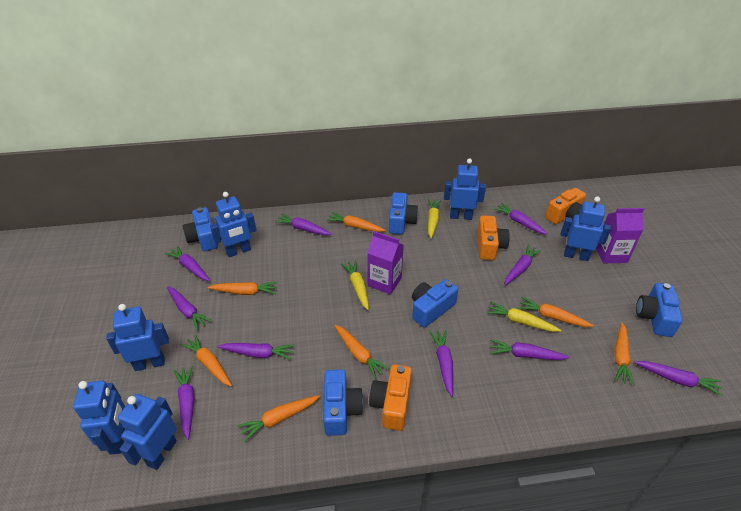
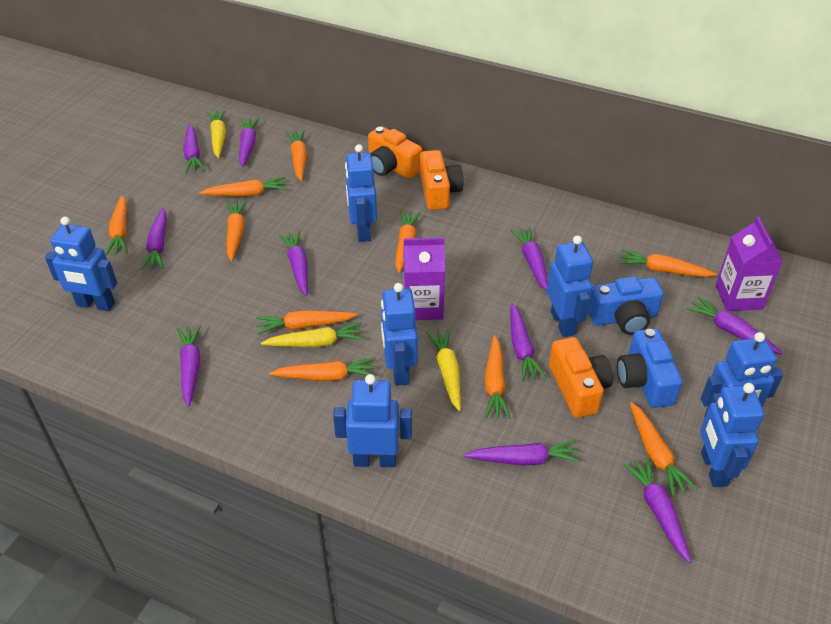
blue camera: [183,207,218,251] [323,370,364,436] [389,192,418,234] [412,279,458,328] [636,283,683,337] = 5 -> [588,277,664,335] [617,328,683,408] = 2
blue robot: [73,381,125,455] [106,304,169,371] [118,394,177,470] [210,192,256,257] [444,158,486,220] [561,196,611,261] = 6 -> [45,216,117,311] [333,374,412,467] [345,144,377,242] [381,283,418,386] [547,235,593,337] [700,383,764,487] [701,332,783,417] = 7
orange carrot: [180,334,232,386] [208,282,278,295] [237,395,320,442] [327,212,386,232] [334,325,389,379] [518,297,594,327] [615,322,635,386] = 7 -> [105,195,128,256] [199,177,287,197] [226,200,247,261] [256,310,358,334] [269,358,376,382] [286,130,307,181] [395,211,421,273] [485,335,511,419] [620,249,717,277] [630,402,697,496] = 10

